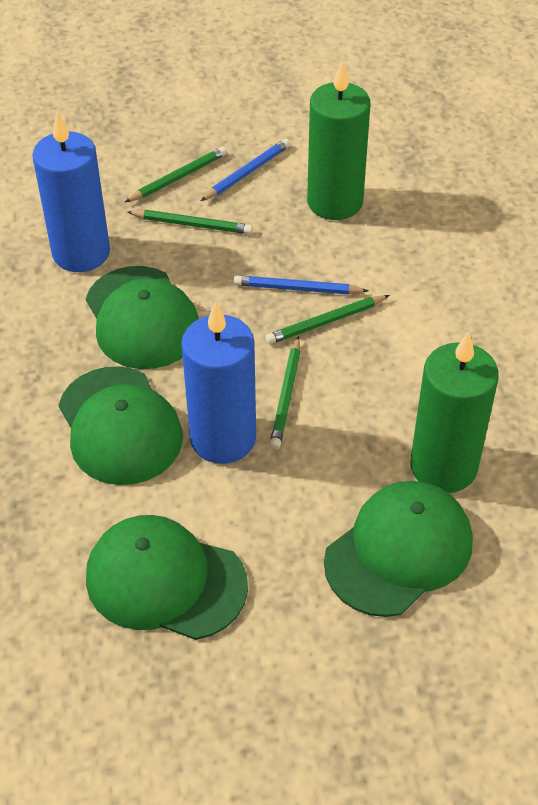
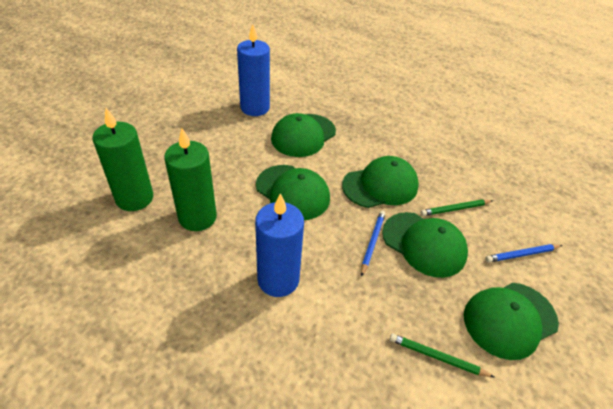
green cap: [59,366,183,485] [86,266,199,369] [86,515,248,640] [324,481,473,617] = 4 -> [256,165,330,220] [271,113,336,157] [342,156,419,208] [382,212,468,278] [464,283,559,360] = 5
green pencil: [125,146,227,202] [128,210,253,234] [265,295,390,344] [269,336,300,450] = 4 -> [390,334,494,377] [421,200,493,216] = 2

